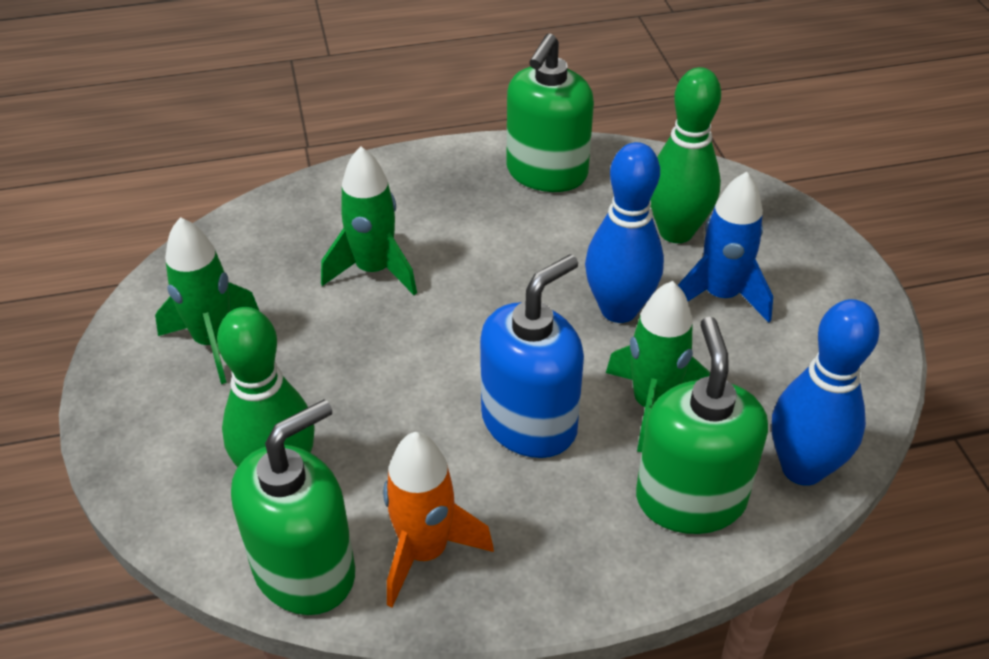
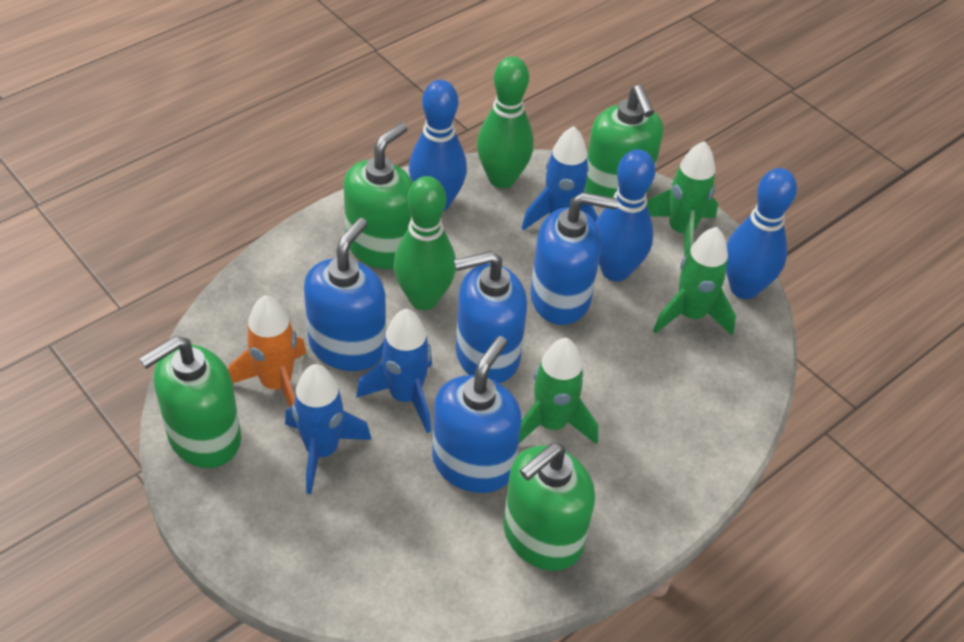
blue bowling pin: [585,142,664,323] [772,299,880,486] = 2 -> [409,80,467,211] [596,149,655,281] [726,168,797,299] = 3
blue rocket: [678,172,773,323] = 1 -> [285,364,372,494] [356,309,432,433] [522,126,598,230] = 3
blue soap dispenser: [480,254,584,458] = 1 -> [304,218,386,371] [432,336,522,493] [454,251,527,383] [530,192,618,325] = 4
green soap dispenser: [231,400,355,615] [506,33,594,192] [636,317,768,534] = 3 -> [139,336,241,468] [344,123,414,269] [503,443,595,571] [584,85,663,198] = 4

